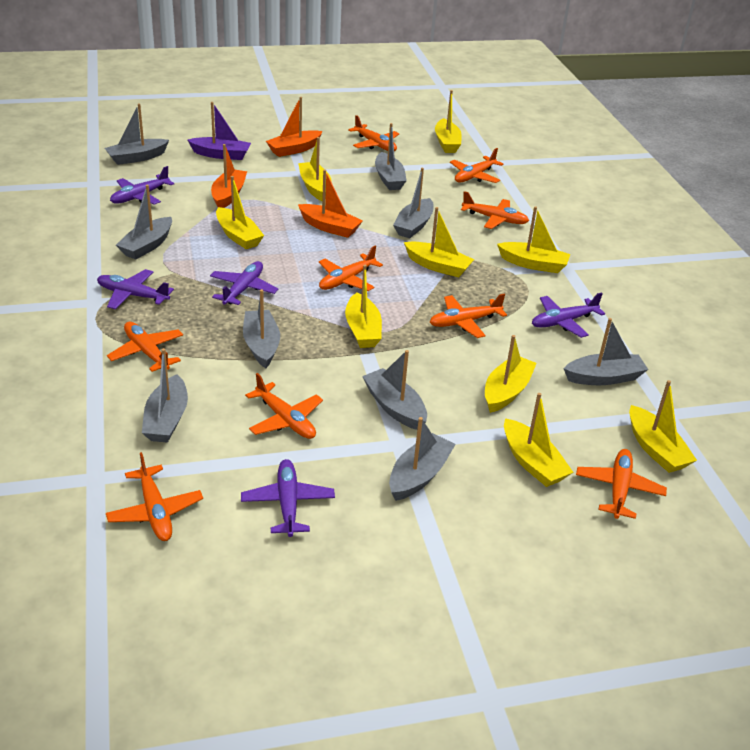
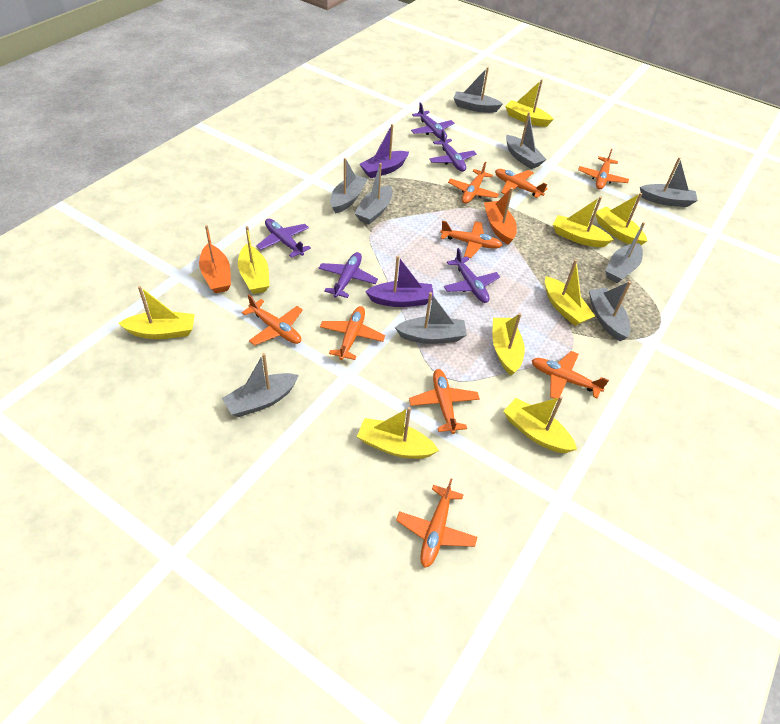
orange boat: [211,144,247,208] [266,97,323,157] [298,170,363,238] = 3 -> [199,225,231,293] [484,187,517,245] = 2
purple boat: [188,102,251,160] = 1 -> [360,124,409,178] [365,256,434,307] = 2

